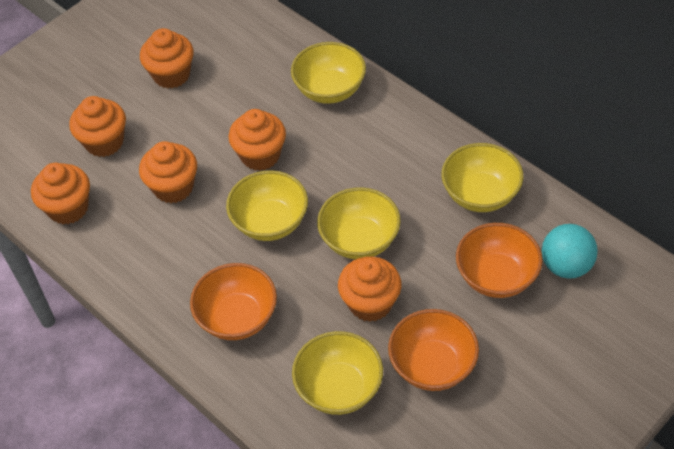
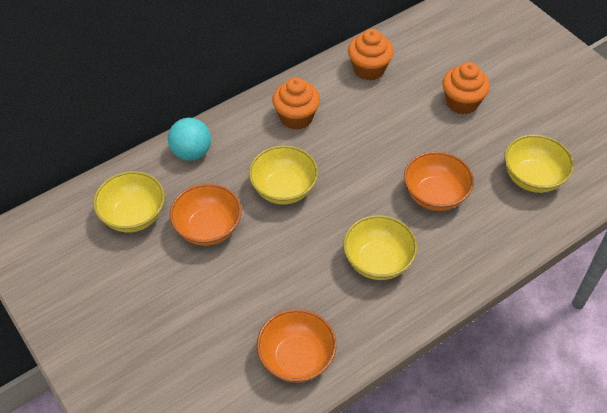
orange cupcake: [31,163,90,224] [69,96,126,157] [139,141,197,203] [140,28,194,89] [229,109,286,171] [338,257,402,322] = 6 -> [272,77,320,130] [348,29,394,81] [443,62,490,115] = 3
yellow bowl: [226,170,308,241] [291,42,366,104] [292,331,383,415] [317,187,401,259] [441,143,523,212] = 5 -> [93,171,165,232] [249,145,318,205] [343,215,417,280] [504,134,574,193] = 4

